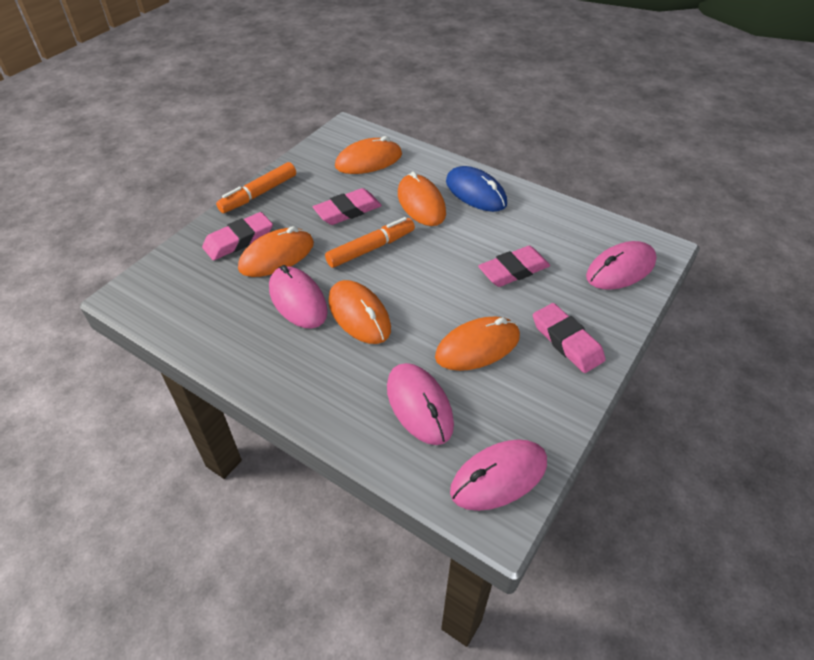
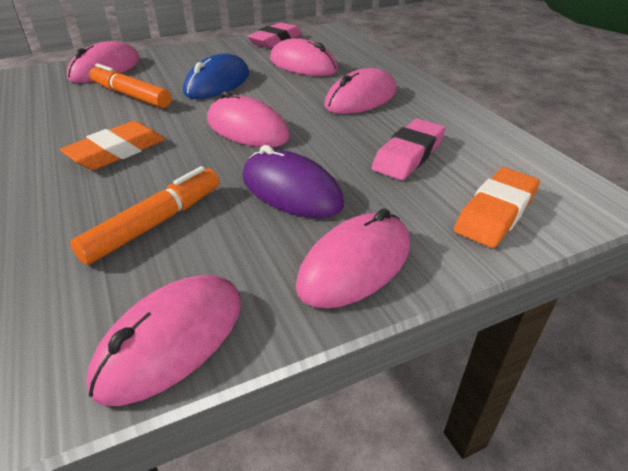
orange eraser: none = 0 -> [60,121,165,170] [454,167,540,248] = 2
orange mouse: [238,226,314,277] [328,280,391,344] [335,136,402,174] [398,171,446,226] [435,317,520,371] = 5 -> none = 0
pink eraser: [202,212,273,260] [313,188,382,225] [478,246,550,287] [533,303,606,373] = 4 -> [247,22,302,48] [372,119,446,180] = 2
pink mouse: [269,265,328,329] [387,363,454,445] [450,439,547,511] [586,241,657,290] = 4 -> [67,41,140,83] [87,275,241,406] [207,91,290,147] [270,38,338,76] [296,209,410,308] [324,68,397,114] = 6
purple mouse: none = 0 -> [242,145,344,218] = 1

